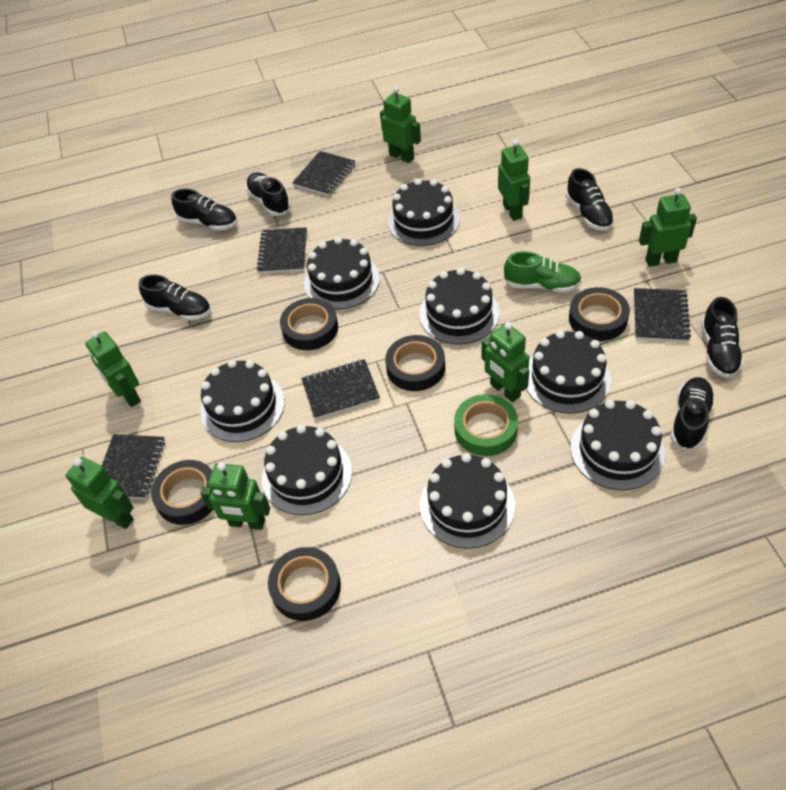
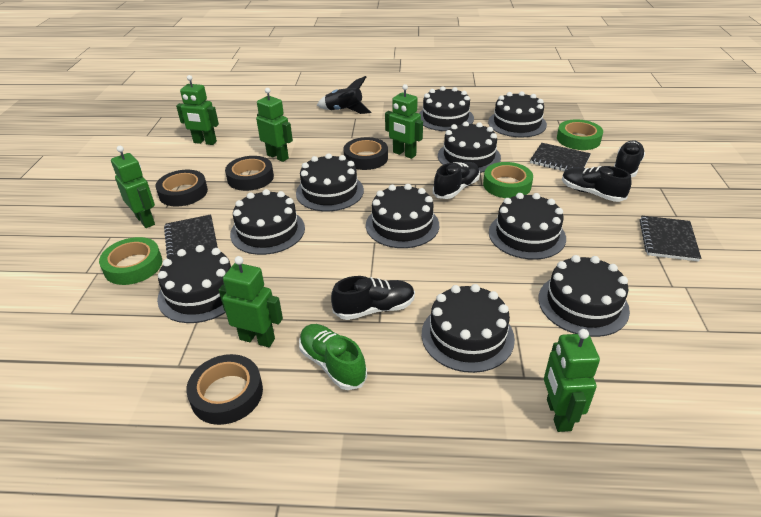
black cake: [200,360,285,442] [262,425,352,515] [304,237,380,309] [388,179,460,246] [419,268,500,344] [420,453,515,549] [526,330,611,414] [571,400,665,490] = 8 -> [157,245,231,323] [230,189,305,255] [296,153,364,211] [366,184,439,248] [419,86,474,131] [422,284,515,373] [438,121,501,173] [488,91,547,137] [489,193,566,260] [538,255,630,337] = 10
black notebook: [102,434,165,499] [257,227,307,274] [292,151,355,196] [301,359,380,420] [634,288,691,342] = 5 -> [164,214,218,259] [530,143,591,171] [640,216,701,262] = 3
black rocket: none = 0 -> [317,76,371,114] = 1
black shoe: [139,274,211,321] [171,189,237,231] [246,173,291,216] [566,168,614,231] [670,377,715,451] [701,297,744,378] = 6 -> [331,276,415,320] [433,162,480,199] [562,166,632,202] [614,140,645,177] = 4
black tape: [151,460,213,525] [268,547,341,621] [280,298,338,350] [385,335,445,391] [569,287,630,341] = 5 -> [156,169,208,207] [186,354,263,425] [225,156,274,191] [343,137,388,170] = 4
green robot: [66,457,134,529] [85,331,141,407] [200,462,270,530] [380,86,421,163] [482,322,529,402] [498,139,530,221] [639,188,697,267] = 7 -> [111,146,155,228] [176,75,219,145] [219,256,283,347] [256,88,293,162] [385,84,423,159] [544,329,600,432] = 6
green tape: [454,394,518,456] = 1 -> [99,237,162,285] [483,162,533,198] [557,119,603,150] = 3

